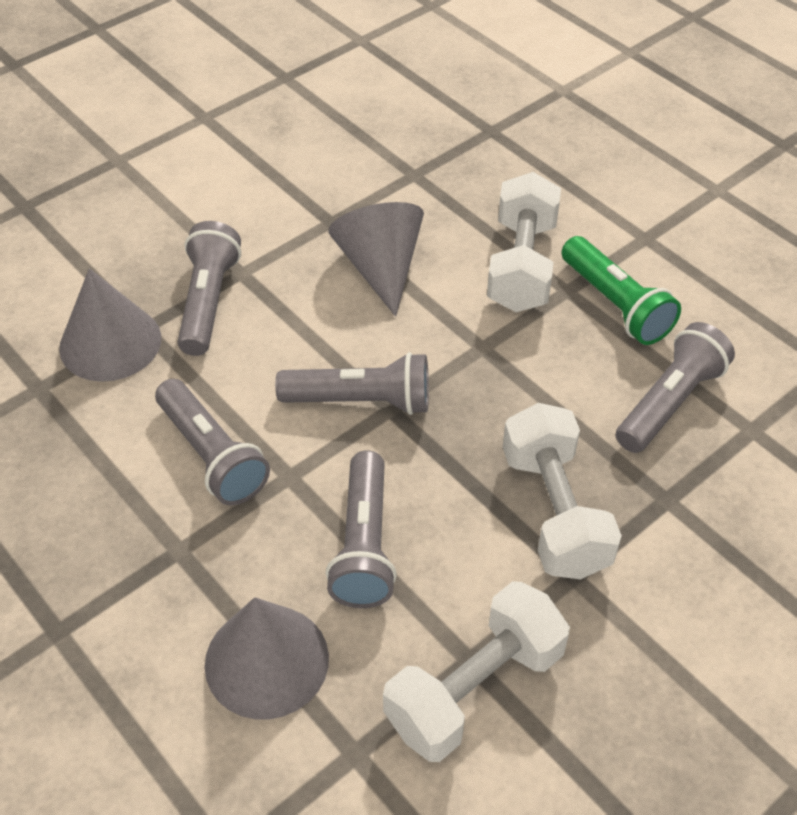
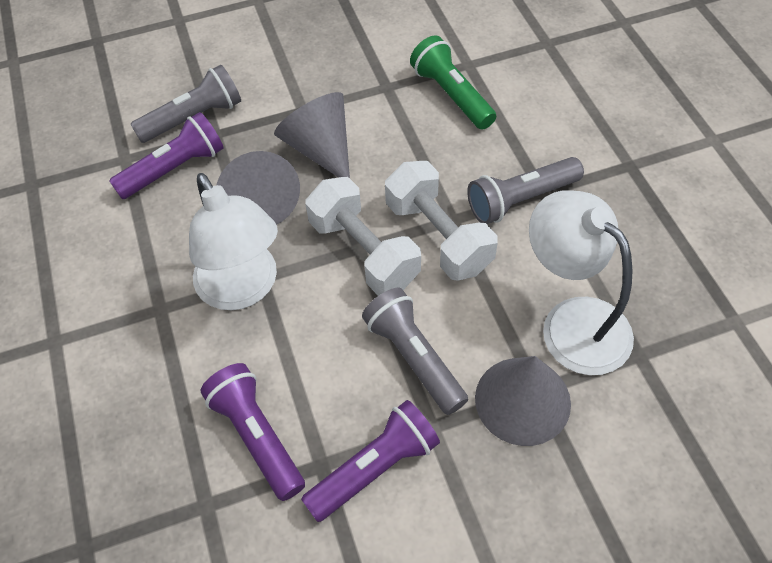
grey flashlight: [155,379,270,505] [177,221,241,356] [275,352,429,415] [326,450,397,608] [616,322,735,453] = 5 -> [130,65,241,143] [362,288,468,415] [467,157,584,224] = 3
purple flashlight: none = 0 -> [109,112,224,199] [200,363,305,501] [301,400,440,522] = 3
white dumbbell: [383,581,570,762] [487,172,561,312] [503,403,622,579] = 3 -> [305,177,421,296] [385,161,498,280] = 2
white lamp: none = 0 -> [189,173,278,310] [529,190,634,375] = 2

